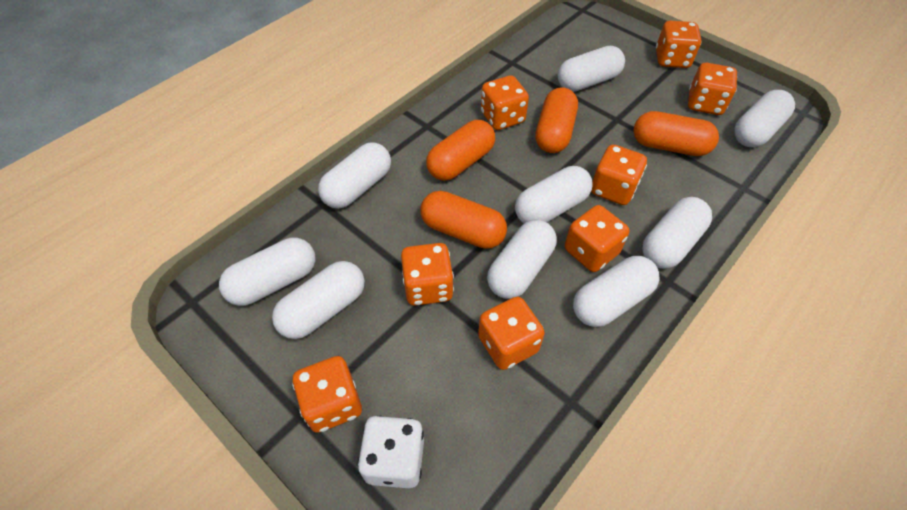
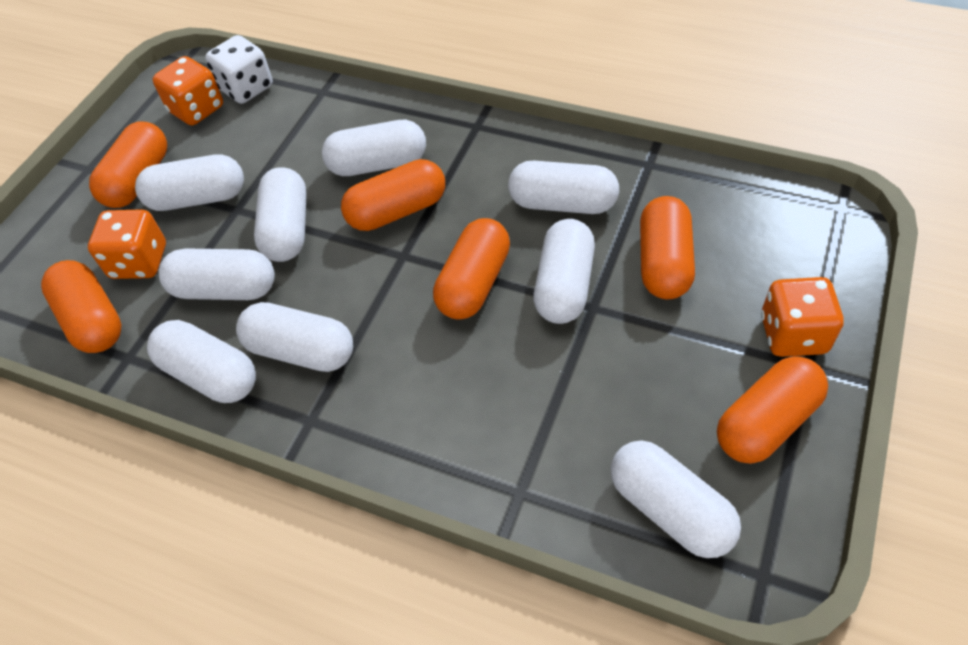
orange capsule: [421,191,507,249] [426,120,495,181] [535,87,578,153] [633,111,719,156] = 4 -> [41,260,121,353] [89,121,167,208] [341,159,445,231] [433,218,510,319] [640,196,695,299] [717,356,828,464] = 6
orange dice: [292,356,362,433] [401,243,454,306] [478,297,545,370] [481,76,529,130] [565,205,629,272] [591,145,647,205] [656,21,701,68] [688,63,737,115] = 8 -> [88,209,166,279] [153,56,223,125] [761,277,844,357] = 3

